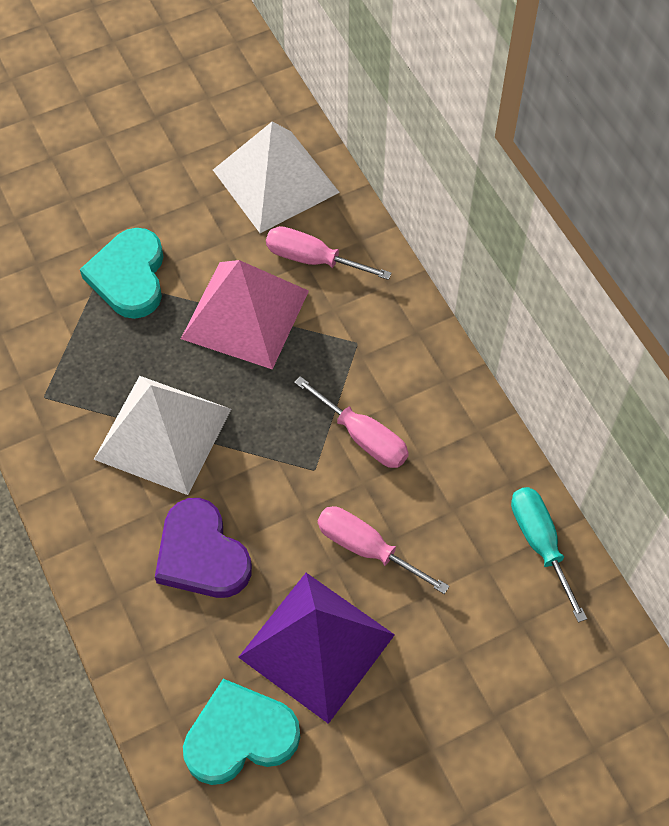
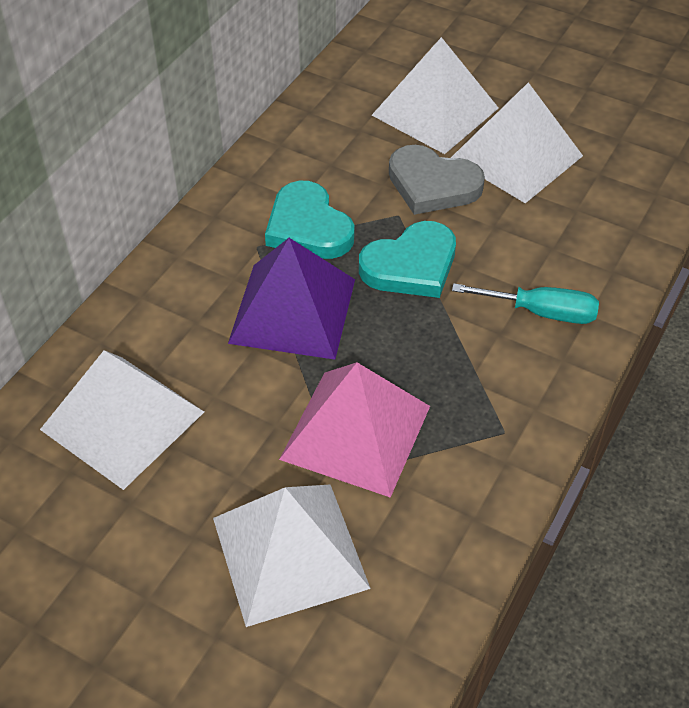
grey heart: none = 0 -> [389,145,485,215] = 1
pink screwdriver: [266,226,392,280] [294,376,409,468] [318,506,449,594] = 3 -> none = 0
purple heart: [155,498,252,598] = 1 -> none = 0
white pyramid: [94,376,231,495] [213,122,340,233] = 2 -> [40,350,204,490] [213,485,371,627] [372,37,499,154] [451,82,583,203] = 4

